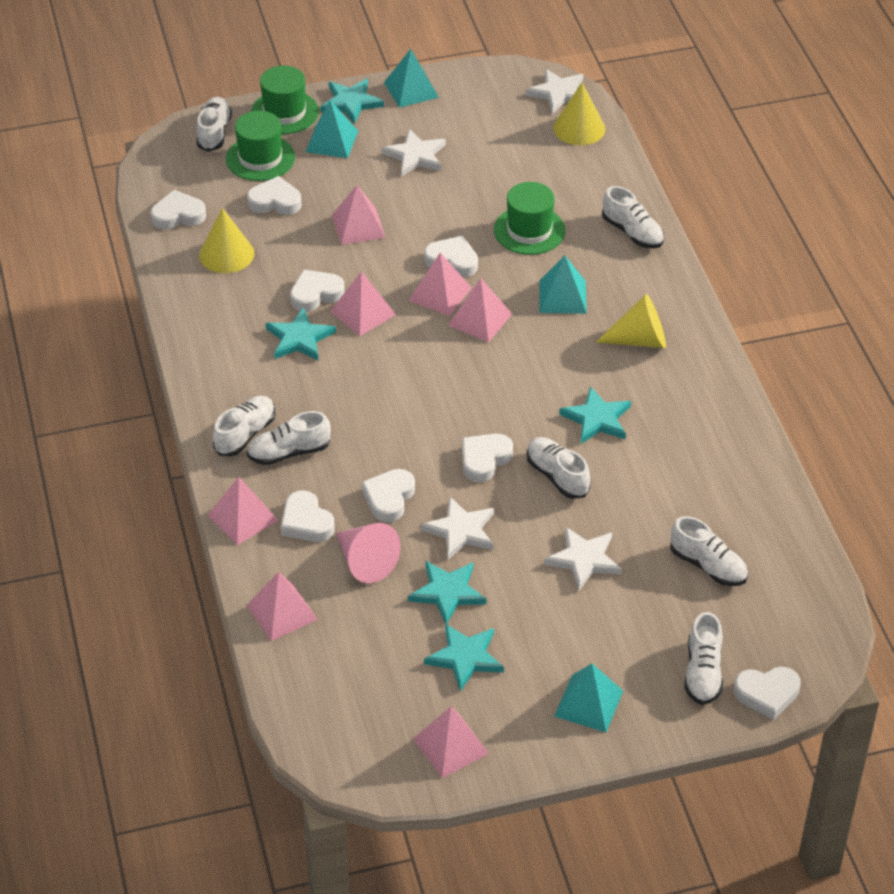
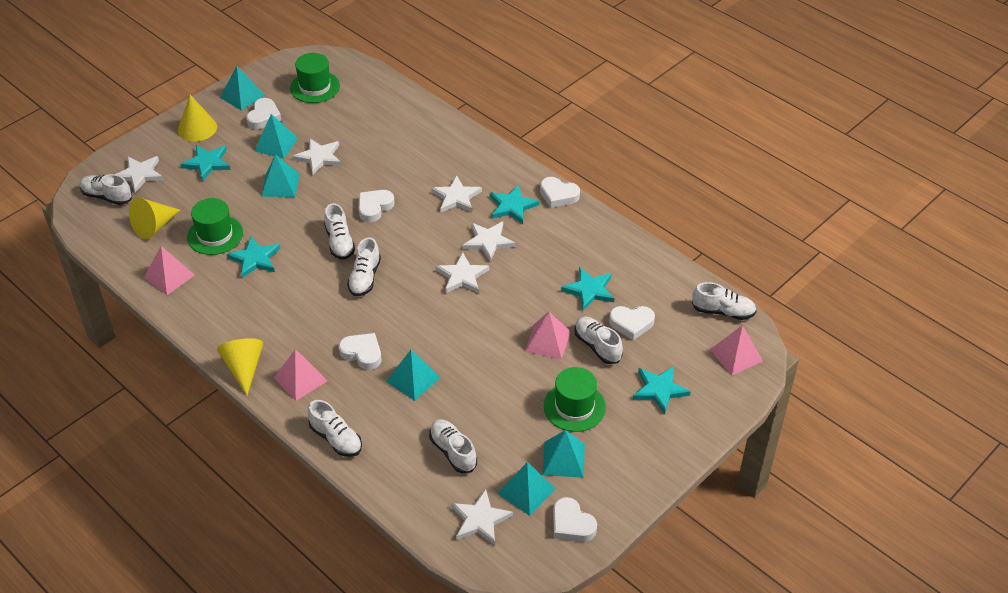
pink cone: [336,523,401,583] = 1 -> none = 0
pink pyramid: [208,477,279,545] [246,572,318,641] [330,271,396,336] [332,185,386,245] [409,253,472,316] [413,706,489,778] [448,278,512,342] = 7 -> [144,246,195,295] [274,349,327,401] [525,311,571,359] [710,325,763,375] = 4
turquoise pyramid: [306,100,358,158] [384,49,439,108] [539,256,587,314] [554,664,623,732] = 4 -> [220,66,264,111] [254,114,298,159] [261,154,300,197] [386,350,441,401] [497,462,555,516] [543,430,585,478] = 6
white heart: [151,190,206,230] [247,176,302,215] [281,490,335,542] [290,269,345,312] [362,469,415,522] [424,236,478,277] [462,434,513,482] [734,667,801,720] = 8 -> [246,98,282,129] [339,333,381,370] [359,190,395,222] [540,177,580,208] [553,497,597,542] [609,306,655,340] = 6
white star: [382,129,446,177] [421,497,494,560] [526,69,584,114] [544,527,622,590] = 4 -> [115,156,164,193] [293,138,341,175] [431,175,482,213] [436,252,489,293] [451,489,513,545] [462,222,515,261] = 6

